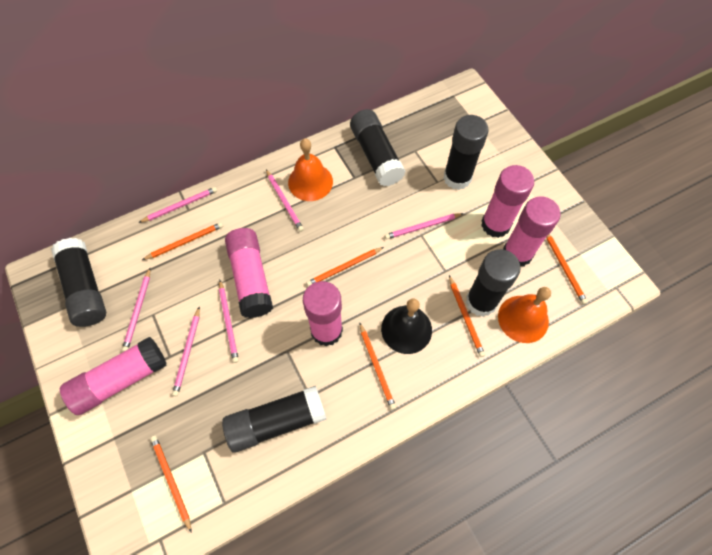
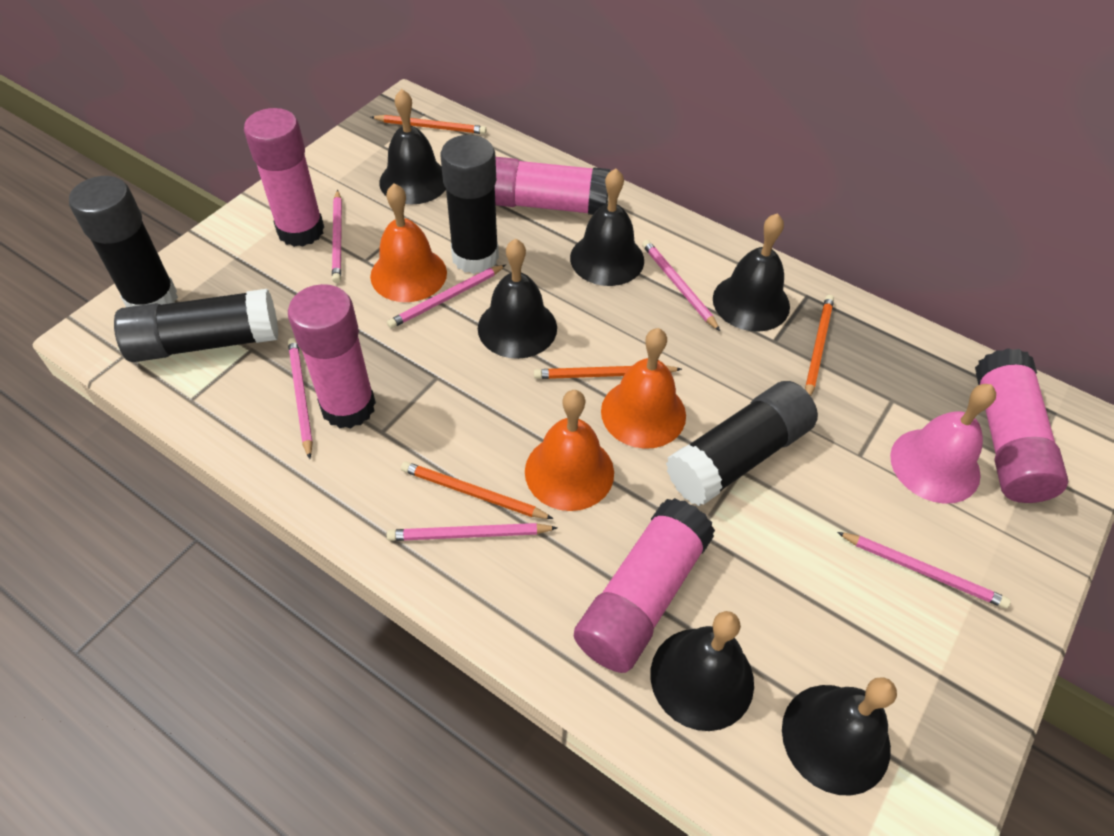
black bell: [381,298,432,354] = 1 -> [379,89,446,204] [478,239,557,359] [570,168,644,286] [650,611,754,731] [713,213,790,332] [782,677,897,795] = 6
black glue stick: [51,238,106,327] [222,386,327,453] [350,109,406,186] [443,115,489,190] [466,249,521,317] = 5 -> [69,176,178,307] [114,289,278,362] [440,135,499,274] [666,381,818,506] = 4
orange bell: [288,139,333,201] [498,287,551,343] = 2 -> [370,183,447,302] [525,390,614,511] [601,328,686,449] = 3
orange pencil: [142,222,223,260] [150,436,192,533] [306,247,384,287] [359,322,396,410] [449,275,485,357] [546,234,588,304] = 6 -> [371,115,487,134] [401,461,554,519] [534,365,682,379] [805,295,834,396] = 4
pink bell: none = 0 -> [890,384,996,504] = 1

